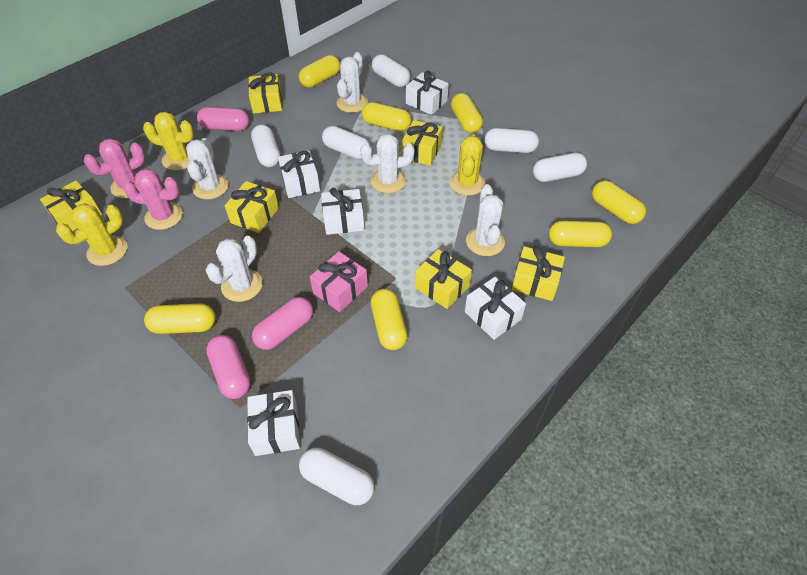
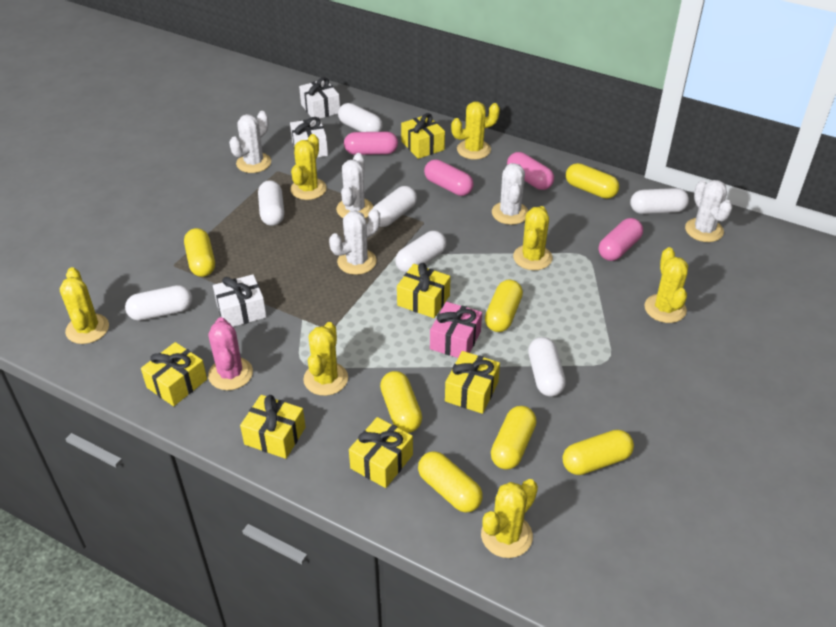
pink cactus: [84,138,145,198] [122,169,183,230] = 2 -> [208,317,253,390] = 1
pink capsule: [197,107,249,131] [206,335,251,399] [252,297,313,350] = 3 -> [344,132,398,155] [424,159,474,196] [507,152,554,190] [599,218,643,261] = 4
white capsule: [251,125,280,167] [299,448,374,505] [322,126,370,160] [372,54,410,87] [484,128,539,153] [533,153,587,182] = 6 -> [125,285,192,321] [258,180,284,226] [338,103,383,132] [372,186,417,227] [395,231,446,273] [528,337,566,397] [630,188,689,214] = 7
white gift: [247,390,300,456] [278,150,320,198] [321,188,365,235] [406,70,449,115] [465,277,526,340] = 5 -> [213,274,267,327] [290,117,328,158] [299,77,340,118] = 3
yellow cactus: [56,203,128,266] [143,112,194,171] [450,135,485,195] = 3 -> [60,267,109,344] [290,134,327,200] [303,322,348,396] [451,102,500,159] [481,479,538,558] [513,206,553,270] [644,247,688,323] = 7

